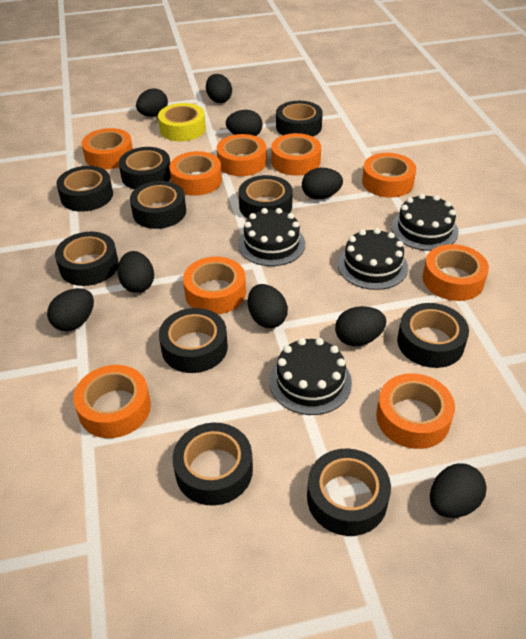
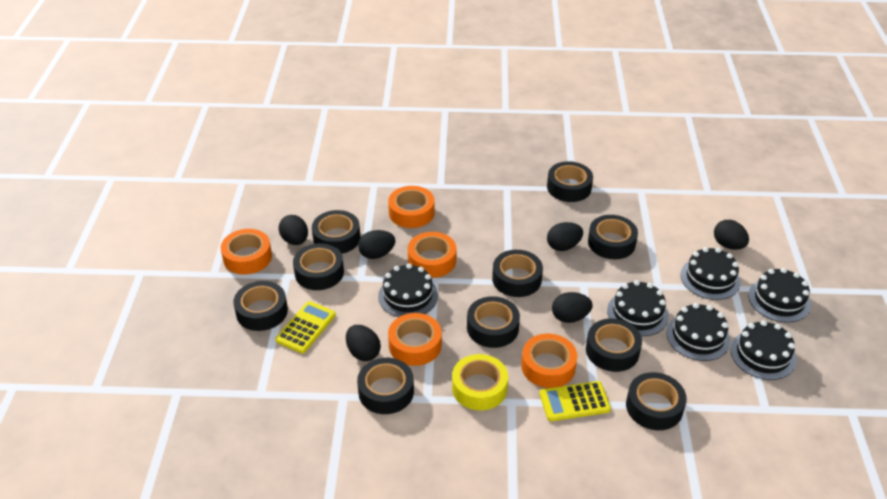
black cake: [238,208,305,266] [269,338,352,415] [338,228,408,290] [391,194,459,251] = 4 -> [378,263,438,317] [607,280,669,336] [667,303,730,361] [680,247,741,300] [730,320,796,380] [748,268,811,323] = 6
black egg: [47,288,94,331] [117,251,154,293] [136,88,168,117] [206,74,232,103] [226,110,263,136] [248,284,288,328] [302,168,343,199] [335,306,386,346] [430,463,487,518] = 9 -> [278,215,308,245] [346,325,381,361] [358,230,395,259] [547,222,583,251] [552,292,592,323] [714,220,749,250] = 6
orange tape: [73,365,151,438] [82,128,133,169] [169,151,222,196] [183,257,246,314] [217,134,267,176] [271,133,321,176] [362,153,416,197] [376,373,455,449] [423,244,489,301] = 9 -> [221,229,272,275] [388,186,435,228] [388,313,442,366] [408,232,457,278] [521,334,578,388] = 5
yellow calculator: none = 0 -> [275,301,336,353] [540,381,611,421] = 2

